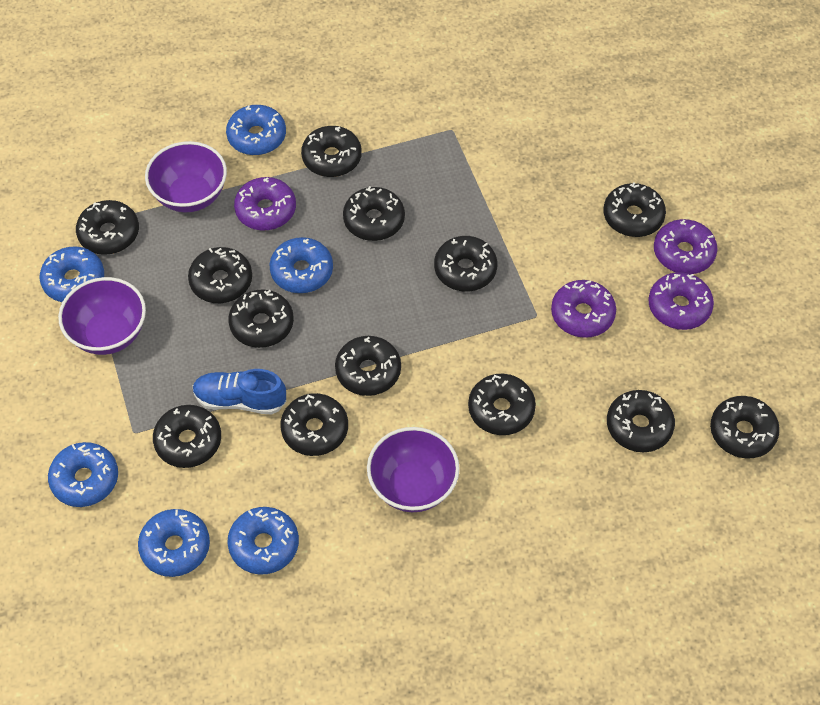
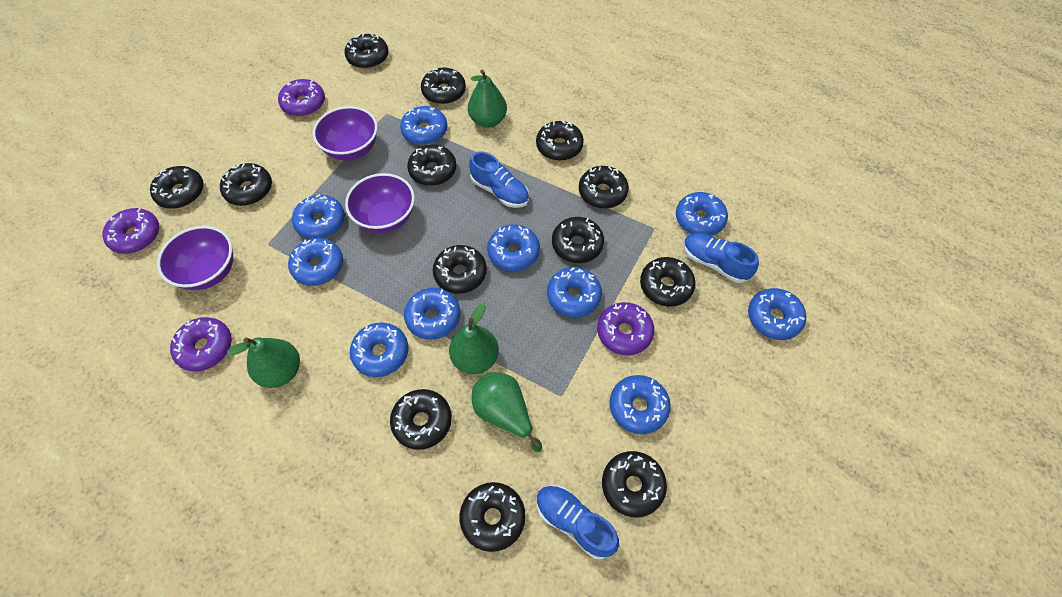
blue donut: [39,246,104,302] [48,442,118,507] [138,509,210,577] [226,105,286,155] [228,507,299,575] [270,237,333,293] = 6 -> [288,238,343,286] [292,194,345,239] [350,322,408,377] [400,106,447,145] [404,288,460,340] [487,224,540,271] [547,267,602,317] [610,375,671,434] [676,192,728,236] [748,288,806,340] = 10
blue shoe: [193,369,287,415] = 1 -> [469,151,529,208] [537,485,619,560] [683,233,759,283] = 3
green pear: none = 0 -> [227,337,300,388] [449,304,499,374] [468,70,507,128] [472,372,542,452] = 4

